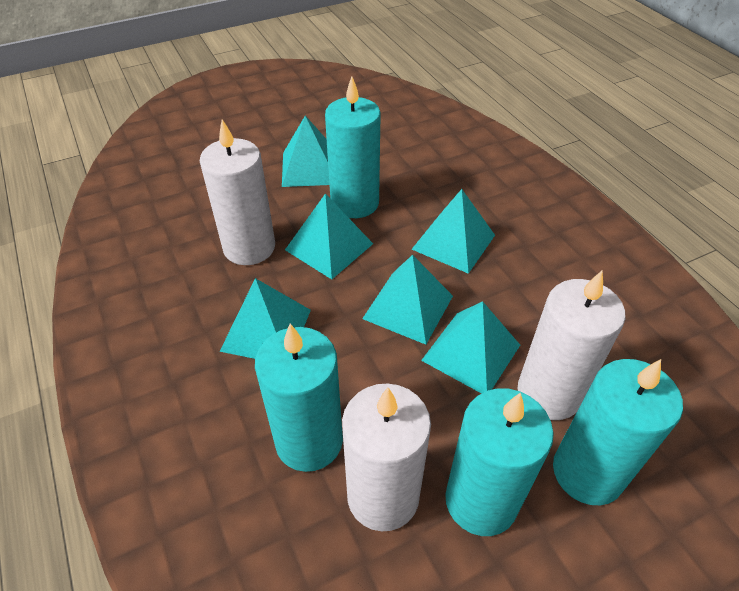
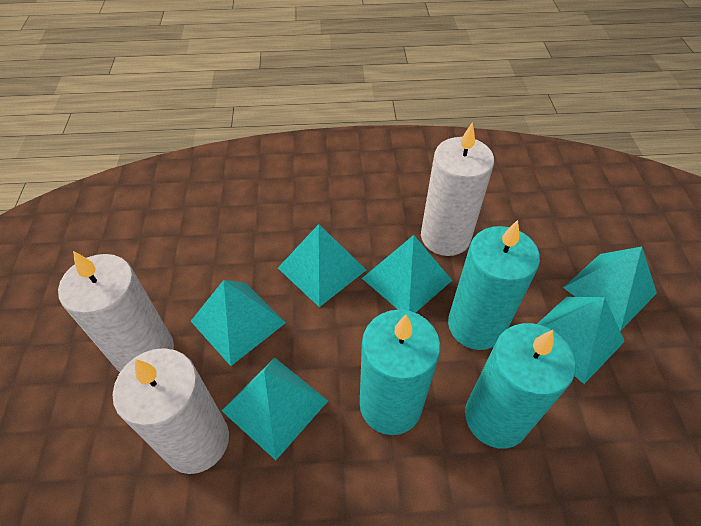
turquoise candle: [255,324,343,472] [325,77,381,218] [445,388,554,536] [553,359,683,505] = 4 -> [360,310,441,435] [448,220,540,350] [465,323,576,449] = 3

